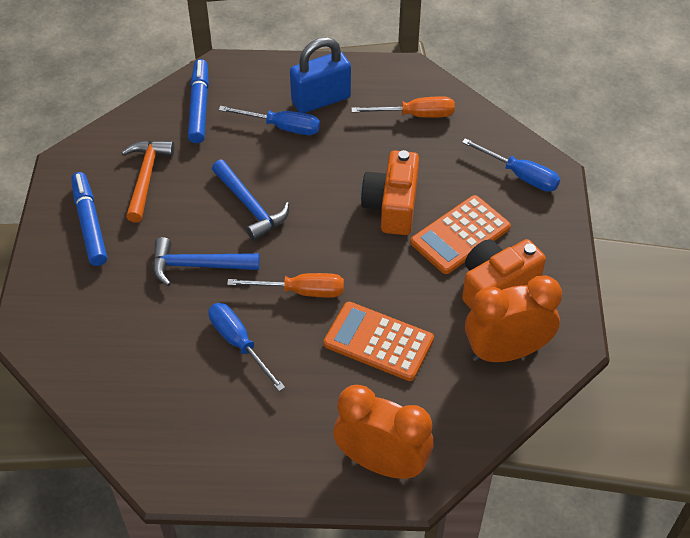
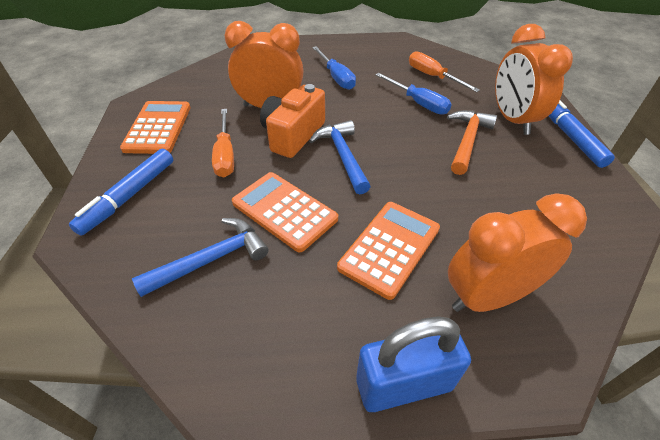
blue screwdriver: [209,303,285,392] [219,106,320,135] [462,138,560,192] = 3 -> [312,46,356,90] [375,73,452,115] = 2
orange calculator: [324,302,434,381] [410,195,511,274] = 2 -> [120,101,191,154] [232,172,338,252] [337,202,440,300] = 3
orange camera: [361,150,419,235] [462,239,546,310] = 2 -> [260,84,325,158] = 1
orange clock: [333,385,434,479] [465,275,562,362] = 2 -> [224,21,303,108] [448,193,587,312] [495,24,573,135] = 3

